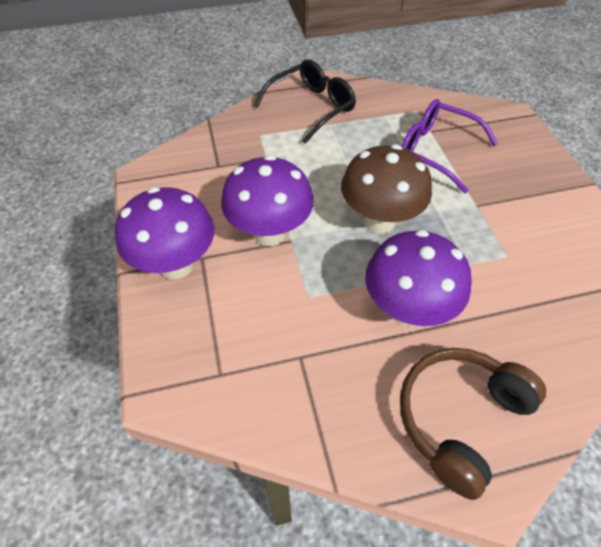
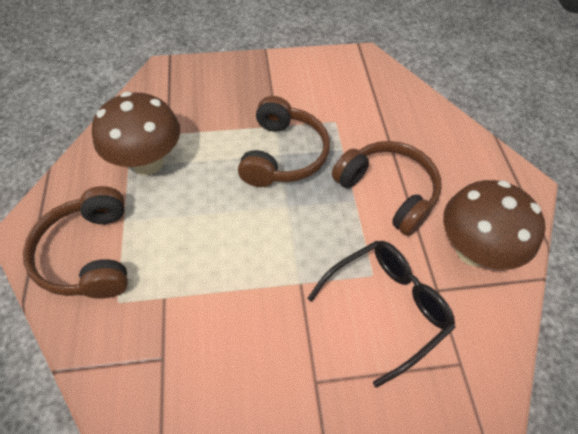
brown headphones: [400,348,546,500] = 1 -> [23,186,128,299] [238,96,330,187] [332,141,442,236] = 3
brown mushroom: [341,144,432,234] = 1 -> [92,92,180,175] [443,180,546,269] = 2
purple glasses: [401,99,498,193] = 1 -> none = 0
purple mushroom: [115,187,214,279] [221,155,314,246] [365,229,472,326] = 3 -> none = 0

